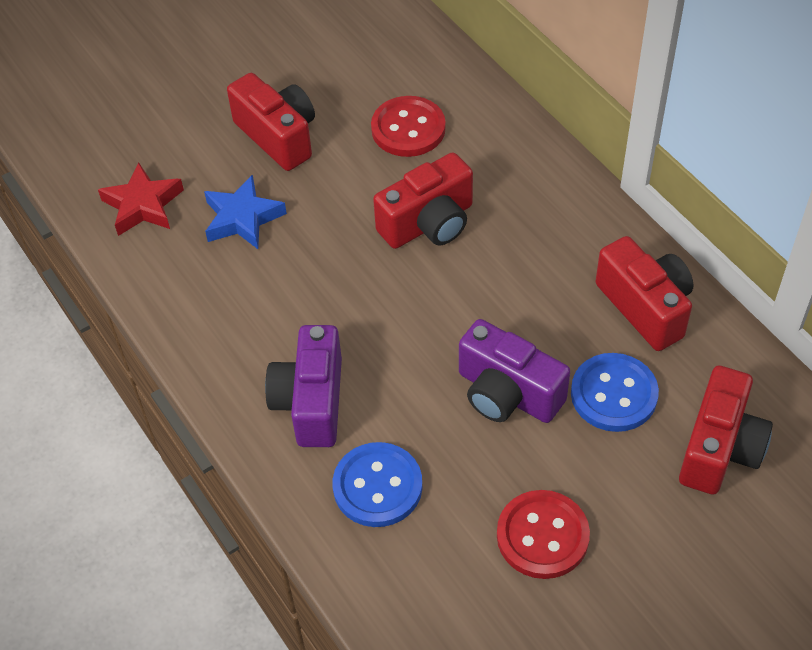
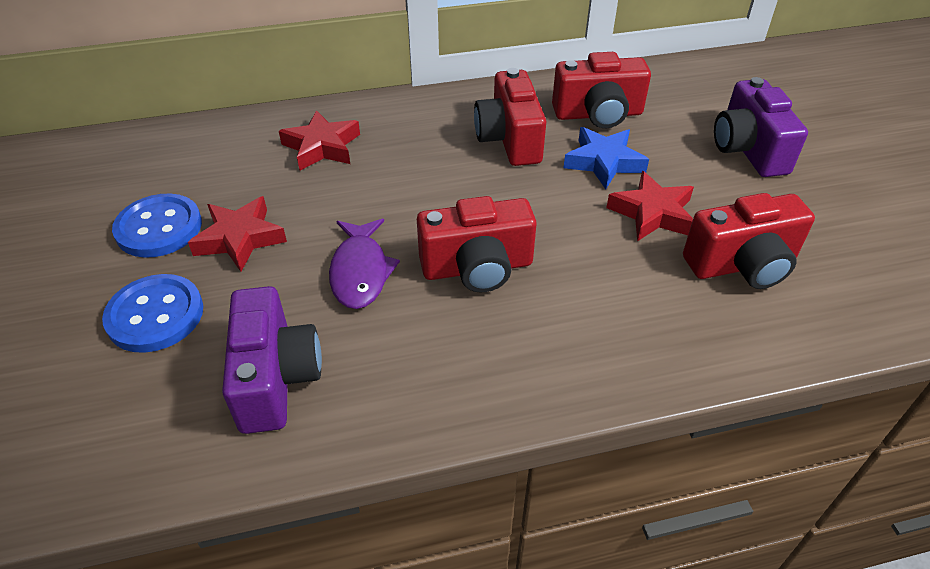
purple fish: none = 0 -> [329,219,400,309] = 1
red button: [371,96,446,157] [497,490,590,579] = 2 -> none = 0
red star: [98,162,184,236] = 1 -> [188,196,287,272] [279,110,360,171] [606,171,694,241] = 3

